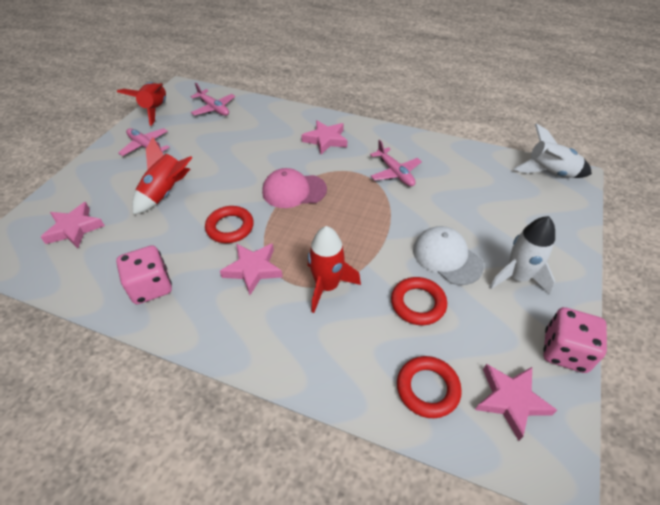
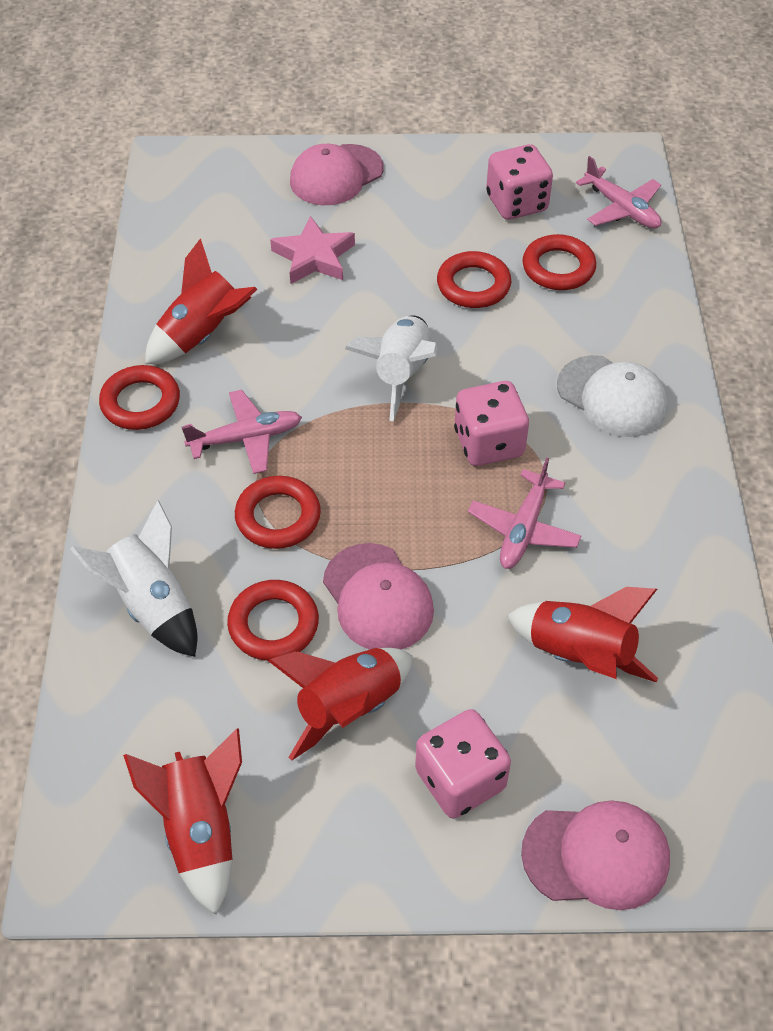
pink cap: [262,168,327,208] = 1 -> [290,144,383,205] [323,543,434,650] [521,801,670,910] = 3
pink dice: [116,245,172,304] [543,307,607,373] = 2 -> [415,709,511,818] [454,381,529,466] [486,144,553,220] = 3
pink star: [41,202,105,248] [220,243,283,295] [301,120,347,154] [475,364,557,441] = 4 -> [270,216,355,284] = 1
red ring: [205,206,254,243] [391,277,447,325] [397,356,462,418] = 3 -> [99,365,180,430] [227,580,319,661] [235,476,321,549] [437,251,512,308] [523,234,596,290] = 5
red rocket: [117,82,166,126] [132,137,193,215] [308,226,361,313] = 3 -> [123,728,242,915] [145,238,258,364] [268,648,412,761] [507,587,658,682] = 4

